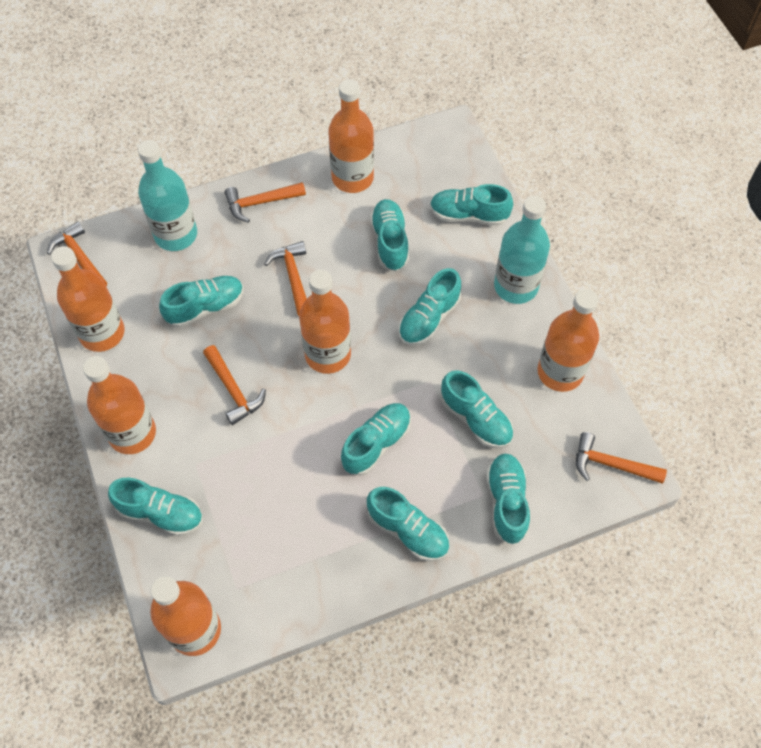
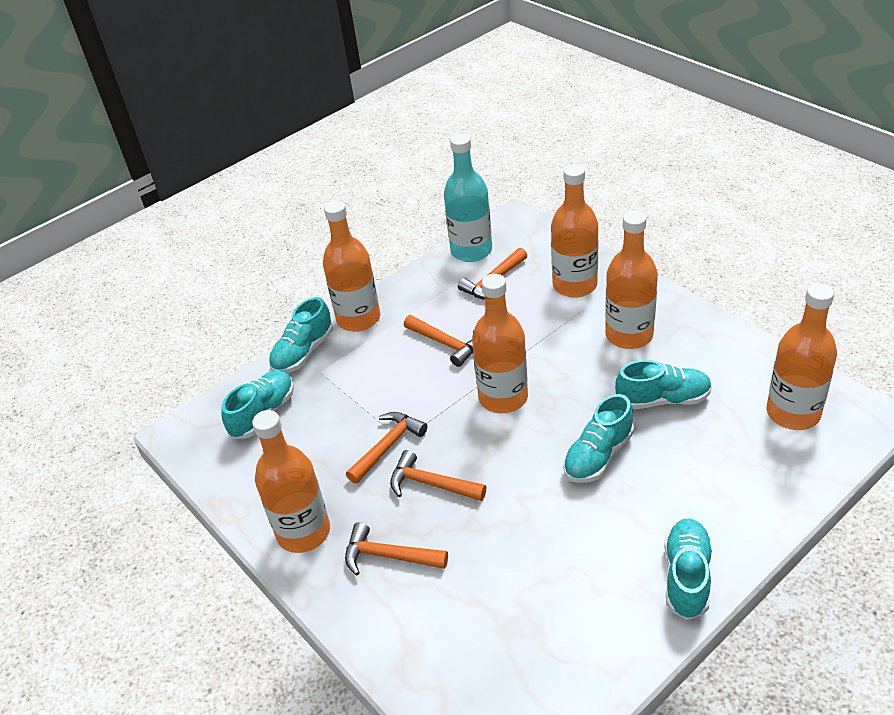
turquoise bottle: [138,140,197,251] [494,196,550,304] = 2 -> [444,134,492,262] = 1
turquoise shoe: [108,478,203,536] [159,276,244,328] [341,403,411,476] [367,487,449,561] [370,199,409,271] [398,268,461,345] [430,184,513,226] [441,370,514,448] [486,454,530,544] = 9 -> [221,370,294,439] [269,297,333,373] [563,394,634,483] [615,360,712,409] [664,519,712,620] = 5

